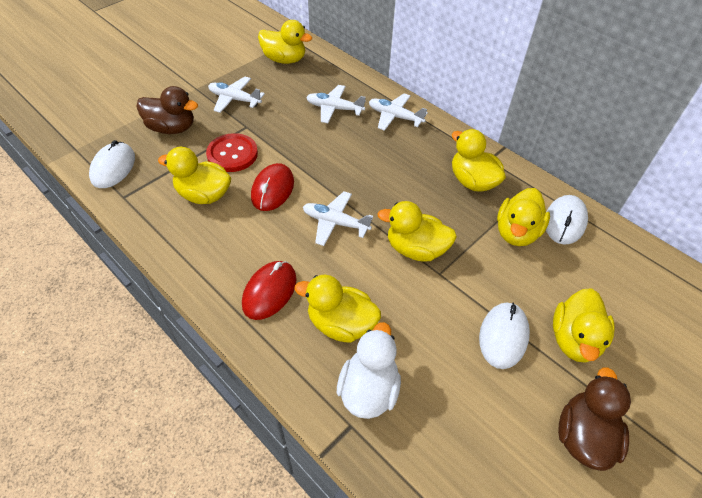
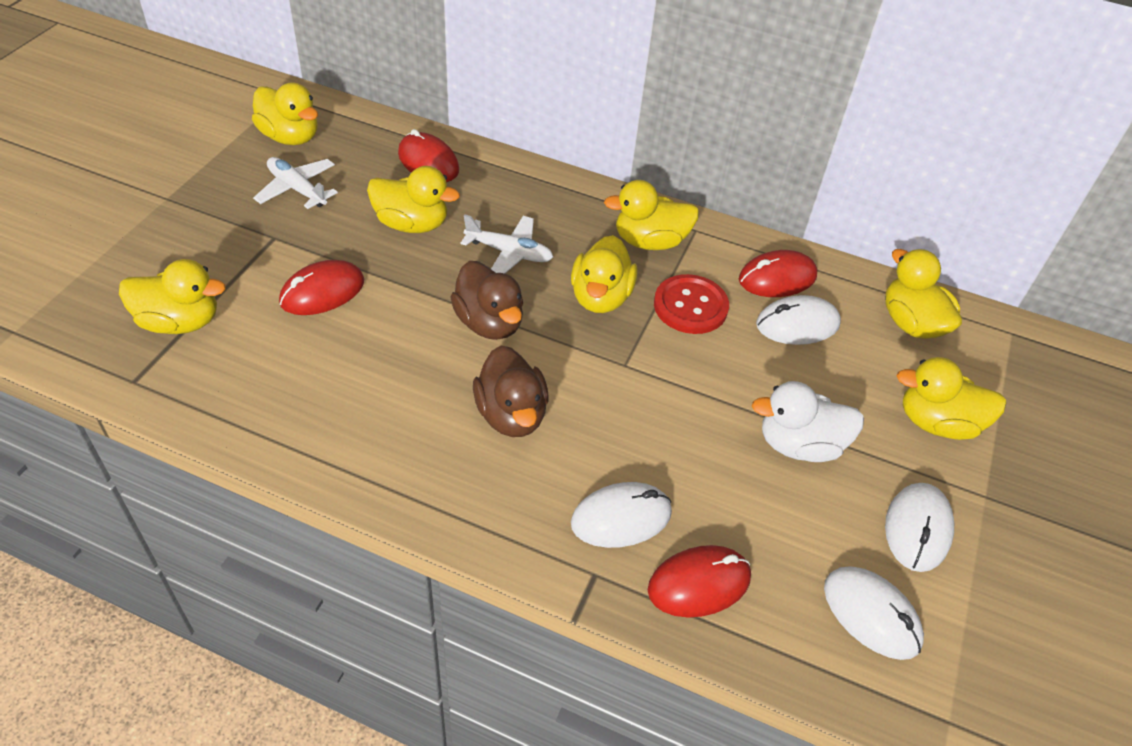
red mouse: [242,261,297,320] [251,163,294,211] = 2 -> [279,260,364,315] [398,129,459,182] [648,545,751,618] [739,250,818,297] = 4
white mouse: [89,140,135,188] [479,303,530,369] [546,195,588,245] = 3 -> [571,482,672,548] [756,295,841,345] [824,566,924,660] [885,483,954,572] = 4
white plane: [208,77,265,113] [303,191,373,246] [306,85,366,123] [369,93,428,131] = 4 -> [253,157,338,209] [460,214,553,274] = 2

